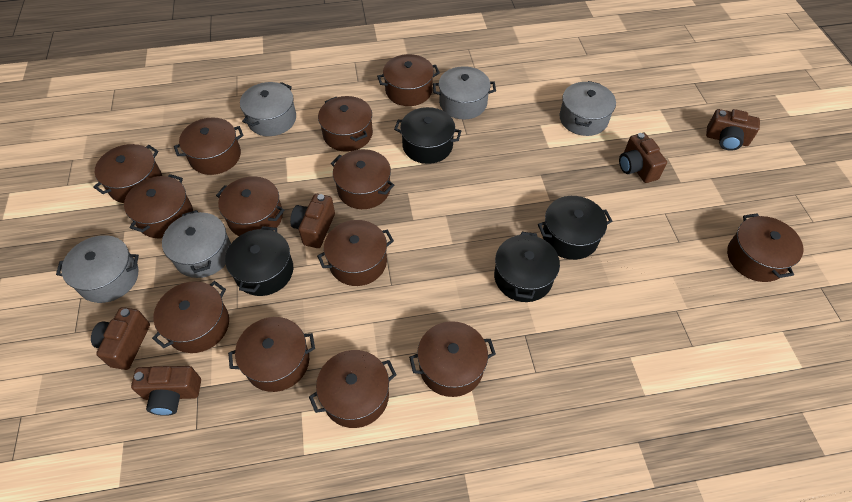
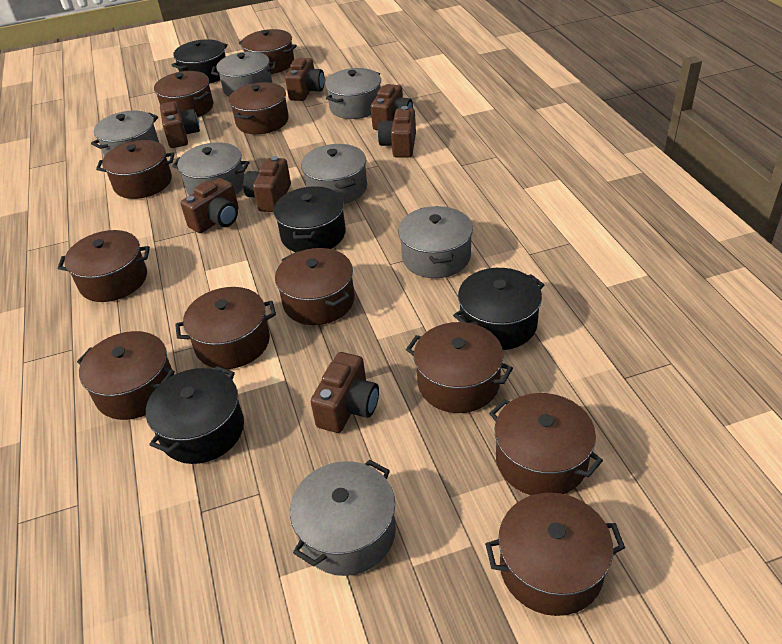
brown camera: [91,307,150,370] [131,366,201,416] [290,194,335,248] [619,133,667,183] [706,109,760,151] = 5 -> [160,101,200,148] [181,178,239,233] [243,156,291,212] [285,58,325,101] [311,352,379,433] [371,84,413,130] [378,106,416,158] = 7
brown pot: [93,144,162,203] [124,174,193,238] [152,281,229,353] [174,118,244,175] [216,176,284,236] [228,317,315,392] [309,350,397,428] [317,220,394,286] [318,96,373,152] [331,149,394,209] [377,54,440,106] [409,321,496,397] [727,213,803,282] = 13 -> [58,230,150,302] [77,331,175,420] [96,140,174,199] [154,71,213,117] [175,287,276,369] [229,82,289,134] [239,29,297,74] [275,248,355,325] [406,322,513,413] [485,493,625,616] [489,393,603,495] = 11
grey pot: [56,235,139,303] [162,210,231,278] [240,82,296,136] [433,66,496,119] [560,81,616,136] = 5 -> [91,110,159,156] [172,142,250,196] [211,51,276,97] [290,459,396,576] [301,144,367,204] [325,68,381,119] [398,206,473,278] = 7

